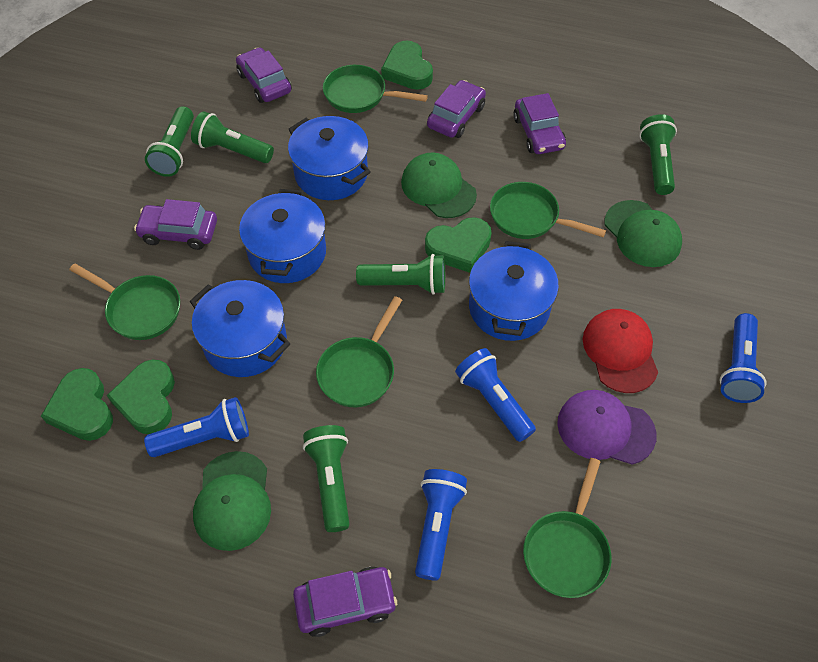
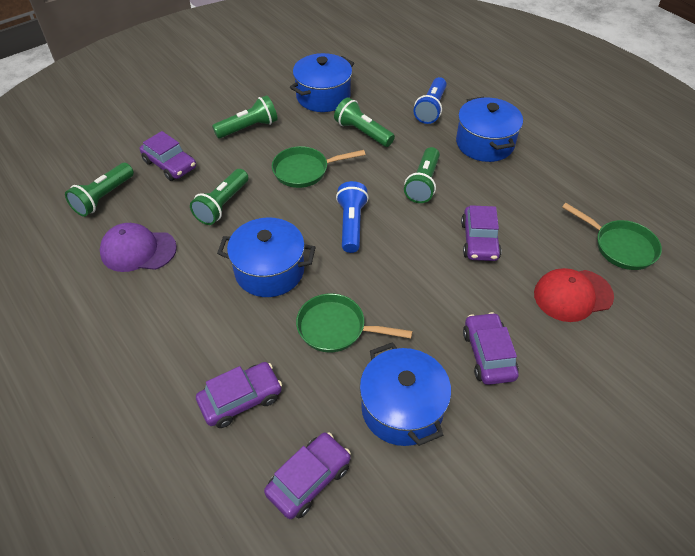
blue flashlight: [144,397,249,457] [415,469,467,581] [455,348,536,442] [720,313,766,403] = 4 -> [336,181,369,253] [414,77,447,124] = 2
green cap: [193,451,271,551] [401,153,477,218] [604,200,682,267] = 3 -> none = 0
green heart: [41,368,113,441] [107,360,175,434] [381,40,433,90] [425,217,492,273] = 4 -> none = 0
green pan: [69,263,180,340] [316,296,402,407] [323,65,428,113] [490,182,606,239] [523,458,611,598] = 5 -> [272,146,365,188] [296,293,413,352] [562,203,662,270] = 3

